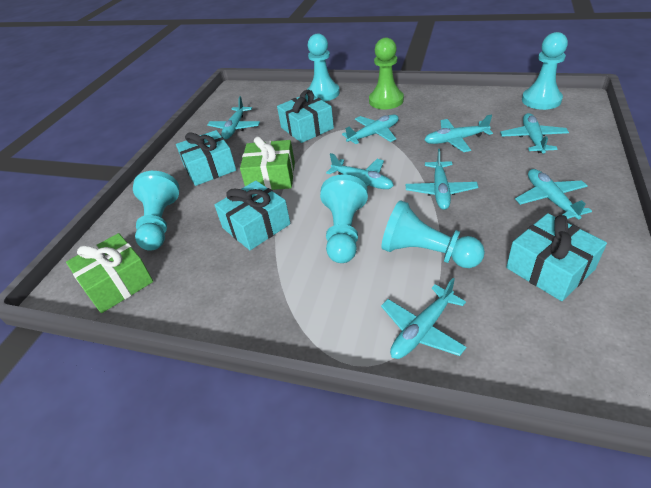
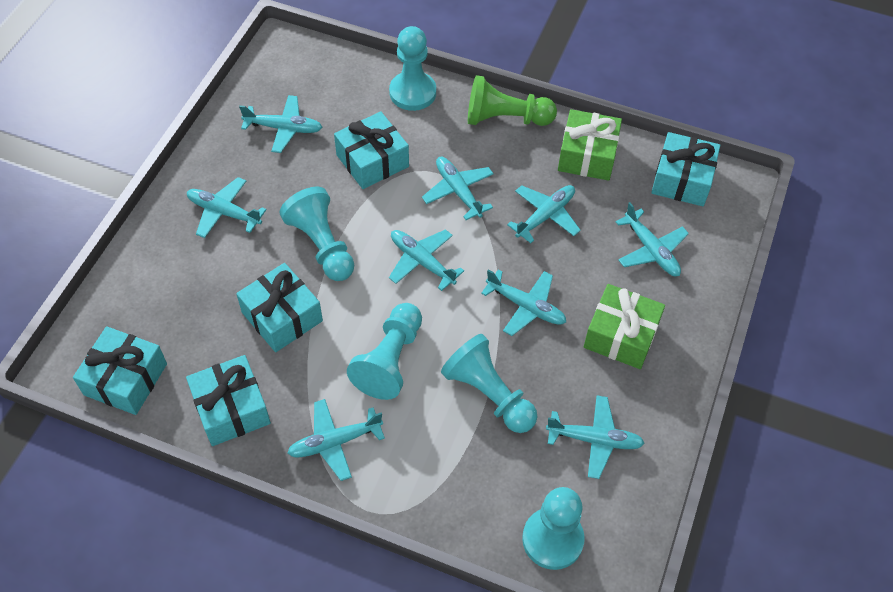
turquoise gift: [176,130,236,186] [215,180,291,250] [277,90,334,143] [506,213,607,301] = 4 -> [73,326,167,415] [186,355,271,446] [236,263,323,352] [334,111,409,189] [651,132,720,206] = 5
turquoise plane: [207,96,260,139] [326,153,394,189] [342,114,399,144] [381,278,467,359] [406,149,478,210] [424,114,493,152] [500,113,569,154] [515,169,592,220] = 8 -> [187,177,266,238] [239,95,322,153] [287,399,385,481] [389,229,464,291] [422,157,494,220] [481,269,566,336] [507,185,580,243] [546,396,645,479] [616,202,689,276] = 9

